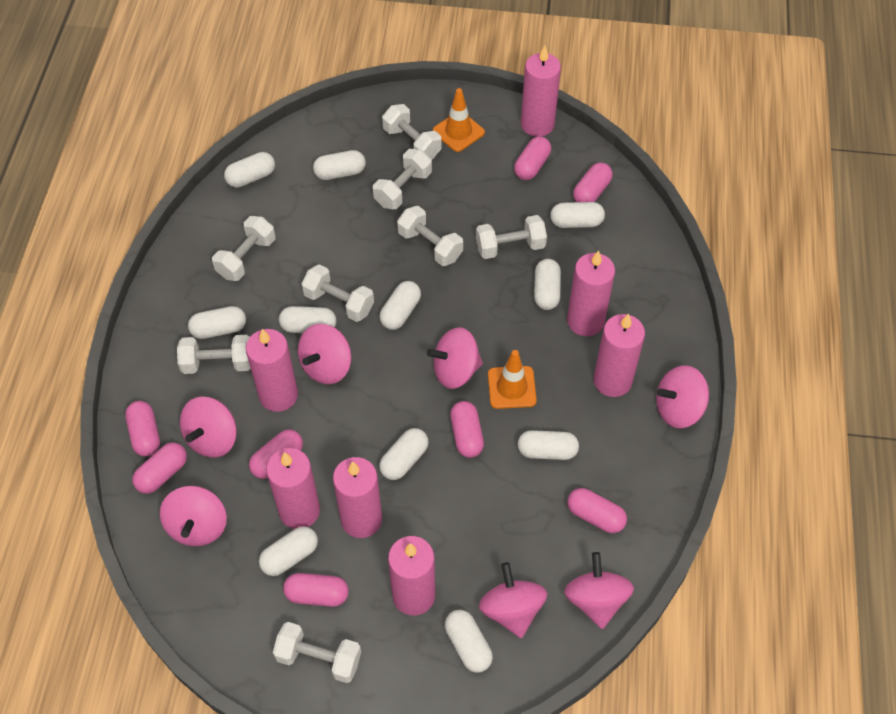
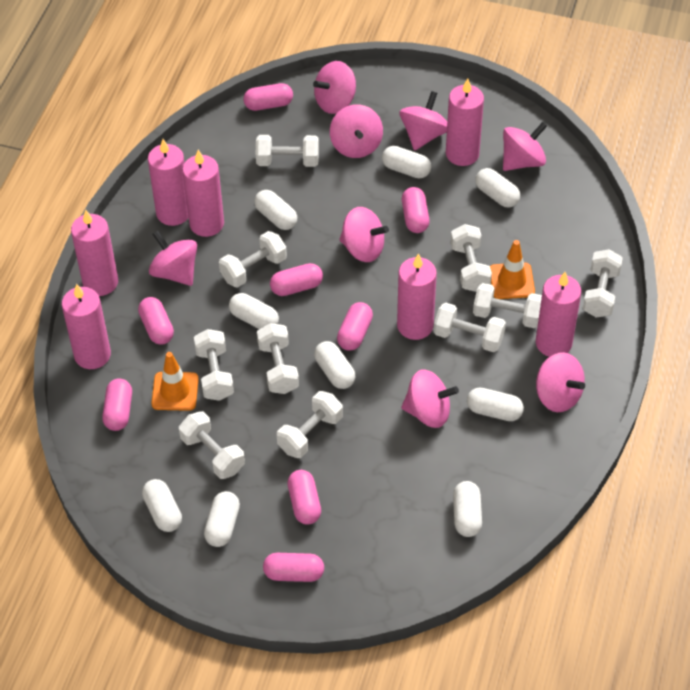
pink spinning top: [160,486,227,546] [180,396,237,458] [298,324,351,384] [427,327,483,389] [479,562,547,638] [564,552,634,629] [656,365,709,428] = 7 -> [149,230,197,286] [313,61,356,114] [330,104,383,158] [339,207,389,262] [399,91,447,151] [401,370,459,428] [503,122,547,171] [536,352,585,412] = 8
white capsule: [188,306,246,339] [224,152,275,188] [259,526,318,576] [279,306,336,333] [313,150,366,180] [379,281,421,330] [379,428,429,480] [445,610,493,673] [518,430,579,460] [534,259,561,310] [550,202,605,228] = 11 -> [142,479,182,532] [204,491,240,547] [229,293,279,329] [254,190,297,230] [314,341,355,389] [382,146,431,178] [453,481,482,537] [467,387,524,421] [475,168,520,208] = 9
white dumbbell: [177,335,251,374] [212,216,275,281] [273,622,361,683] [302,264,374,322] [373,149,432,209] [382,104,442,160] [397,206,463,266] [476,215,547,259] = 8 -> [179,411,245,479] [194,329,234,401] [219,231,287,288] [256,135,319,167] [257,323,299,394] [277,391,343,458] [433,303,506,352] [451,224,492,292] [473,283,542,328] [583,249,623,318] = 10

